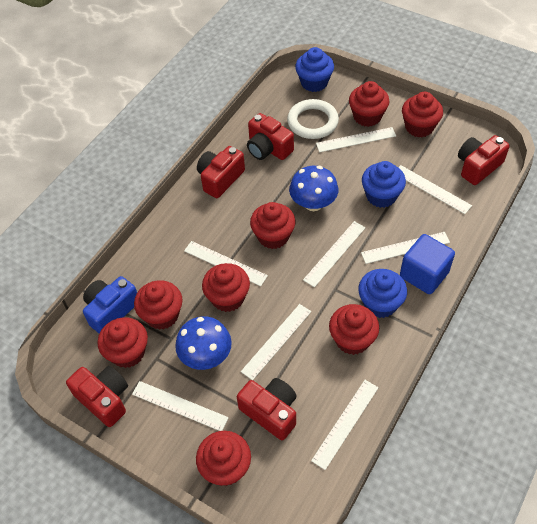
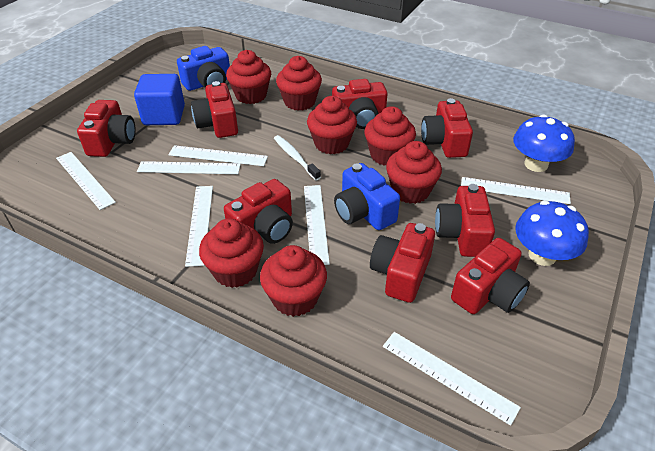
blue camera: [83,276,137,334] = 1 -> [177,46,230,91] [334,163,400,230] = 2
blue cupcake: [295,47,334,92] [358,269,407,318] [362,161,406,208] = 3 -> none = 0
red camera: [66,366,128,427] [197,146,245,198] [237,378,297,440] [247,113,294,160] [458,135,510,185] = 5 -> [77,100,136,157] [191,81,238,138] [224,179,293,244] [332,79,388,129] [370,223,435,303] [421,98,473,158] [435,184,495,257] [451,238,530,314] = 8
red cupcake: [98,317,148,368] [134,280,183,330] [196,431,251,486] [202,263,250,312] [250,202,296,249] [329,304,379,355] [349,81,390,127] [402,92,443,137] = 8 -> [199,219,264,288] [226,50,271,104] [260,245,327,317] [276,56,322,111] [307,96,357,154] [364,106,416,166] [386,141,442,204] = 7
white ring: [287,99,339,139] = 1 -> none = 0
white ruler: [132,381,229,431] [184,241,268,286] [241,304,311,380] [303,221,366,287] [311,380,379,470] [316,127,396,152] [361,232,450,264] [398,165,472,214] = 8 -> [56,152,116,210] [137,161,241,174] [168,145,268,166] [185,186,213,267] [304,185,330,265] [383,332,521,426] [461,177,571,204] = 7
white toothbrush: none = 0 -> [274,135,321,180] = 1

